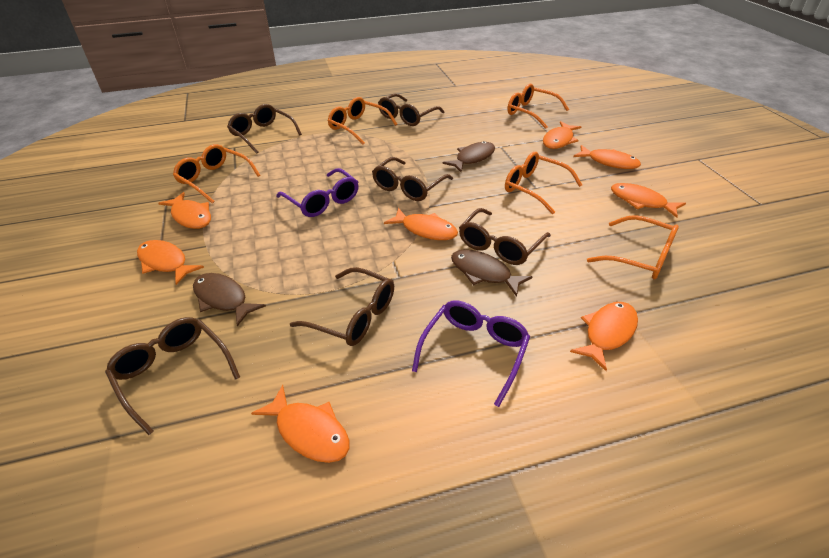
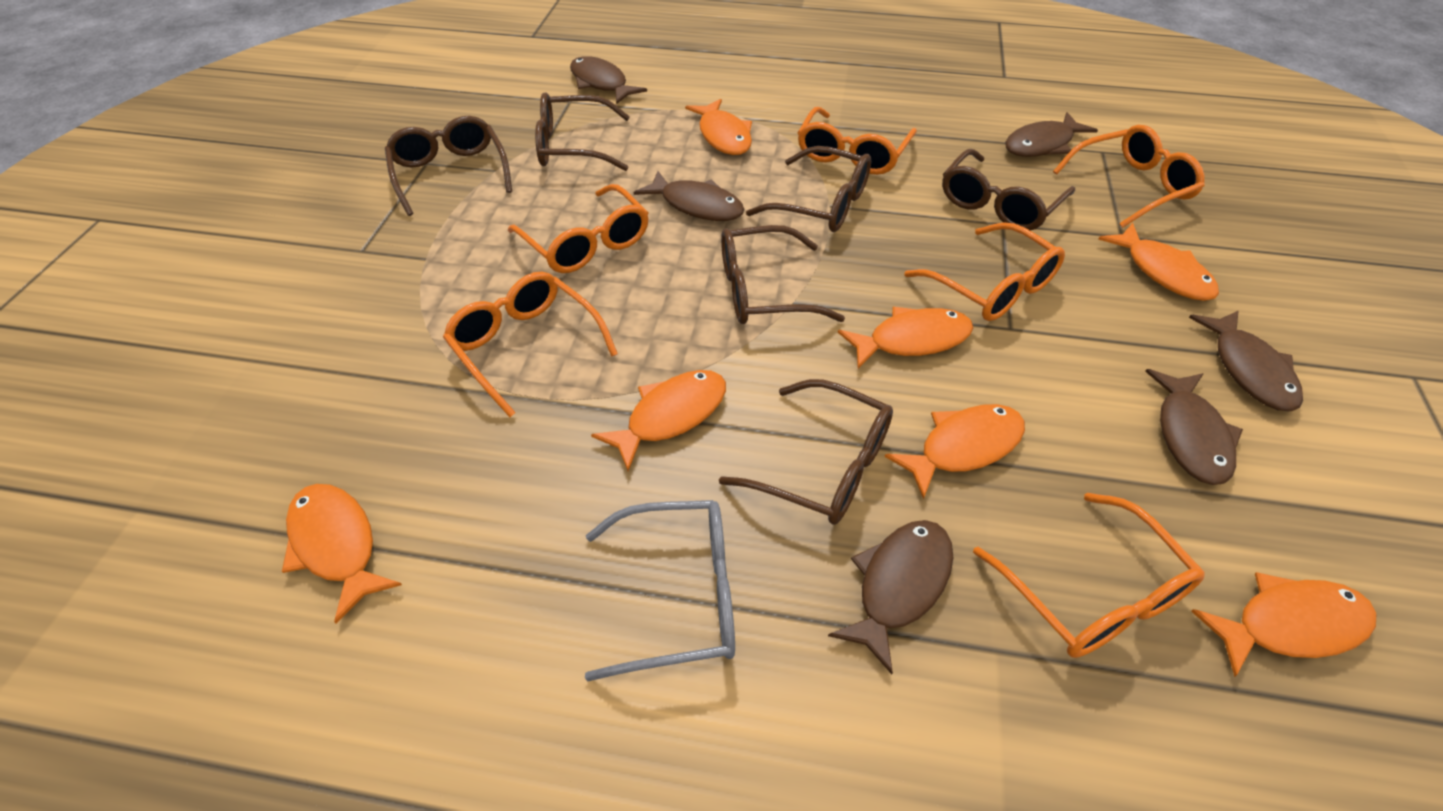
brown fish: [193,273,266,327] [442,141,495,172] [451,249,533,297] = 3 -> [570,56,647,104] [634,171,744,221] [828,520,954,674] [1005,112,1098,157] [1145,369,1243,485] [1189,310,1303,411] = 6
grey glasses: none = 0 -> [585,500,735,682] = 1
orange fish: [137,240,204,285] [158,192,211,229] [251,385,350,463] [384,208,458,240] [543,121,581,149] [570,302,638,371] [573,145,641,169] [611,183,686,218] = 8 -> [282,484,402,623] [591,370,726,471] [685,99,752,155] [838,307,973,369] [884,404,1025,499] [1098,223,1219,301] [1191,572,1376,677] = 7
orange glasses: [173,144,260,204] [328,97,397,145] [505,152,582,214] [507,84,569,129] [587,215,679,279] = 5 -> [443,272,618,417] [508,184,649,273] [798,107,917,175] [904,222,1065,321] [973,493,1205,658] [1053,125,1205,228] = 6
purple glasses: [276,168,359,217] [412,301,530,407] = 2 -> none = 0

